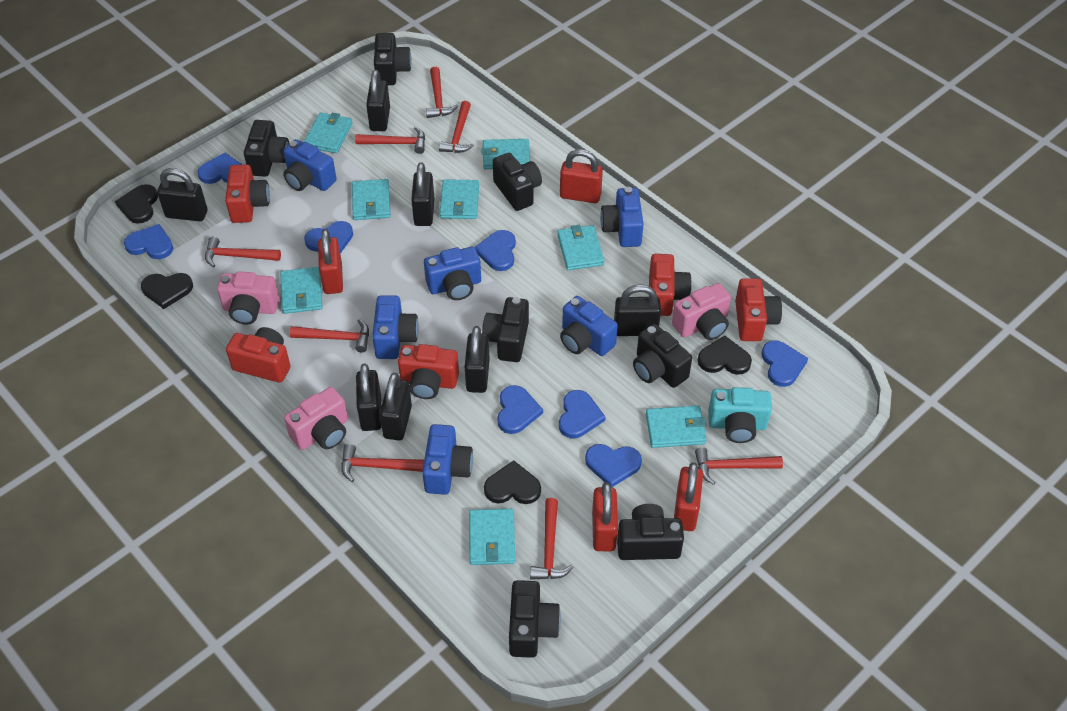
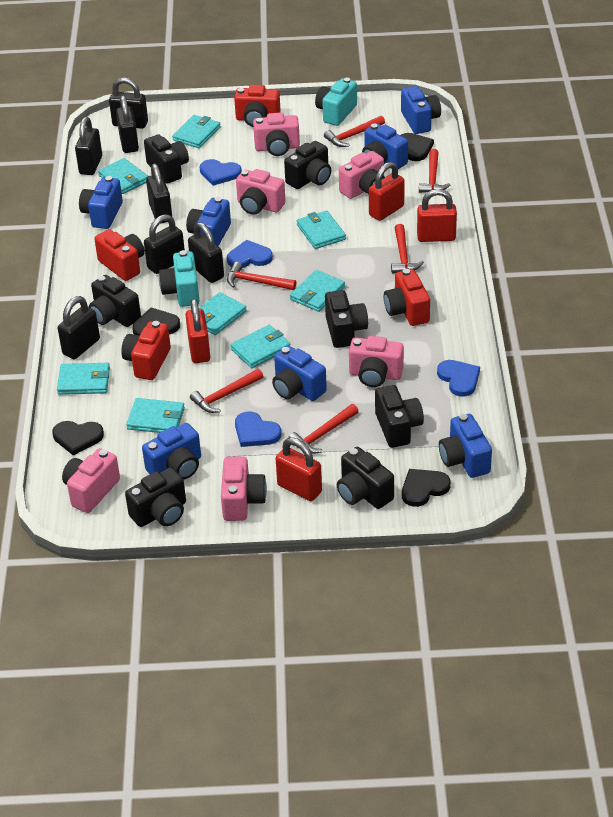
blue camera: [283,139,337,191] [372,295,419,359] [422,424,473,495] [424,247,481,300] [560,296,618,356] [600,187,644,247] = 6 -> [79,176,123,229] [142,423,201,480] [186,197,231,246] [272,346,327,401] [362,123,408,169] [401,86,441,134] [439,414,492,478] = 7
blue heart: [124,224,173,259] [198,153,243,184] [304,221,353,254] [475,230,516,271] [497,385,543,434] [559,390,606,438] [585,444,642,487] [762,340,808,387] = 8 -> [200,159,242,186] [227,240,273,268] [235,412,281,447] [437,360,480,397] = 4
pink camera: [217,272,279,325] [284,387,348,450] [672,283,731,340] = 3 -> [62,448,120,513] [221,457,267,521] [236,169,286,215] [253,113,300,156] [339,151,385,199] [349,336,404,387] = 6
red camera: [225,164,270,223] [226,327,291,383] [398,344,459,399] [649,254,692,316] [735,278,782,341] = 5 -> [94,229,145,281] [121,321,171,380] [234,85,281,127] [384,269,430,326] = 4
red hammer: [205,237,281,267] [290,319,369,353] [341,444,424,482] [355,127,425,154] [426,67,458,118] [439,101,474,153] [530,498,573,580] [695,447,783,485] = 8 -> [190,369,263,413] [227,262,296,290] [288,404,359,454] [324,116,385,147] [391,224,424,274] [419,149,450,193] = 6
turquoise camera: [708,387,772,443] = 1 -> [159,250,199,307] [315,78,357,126] = 2

